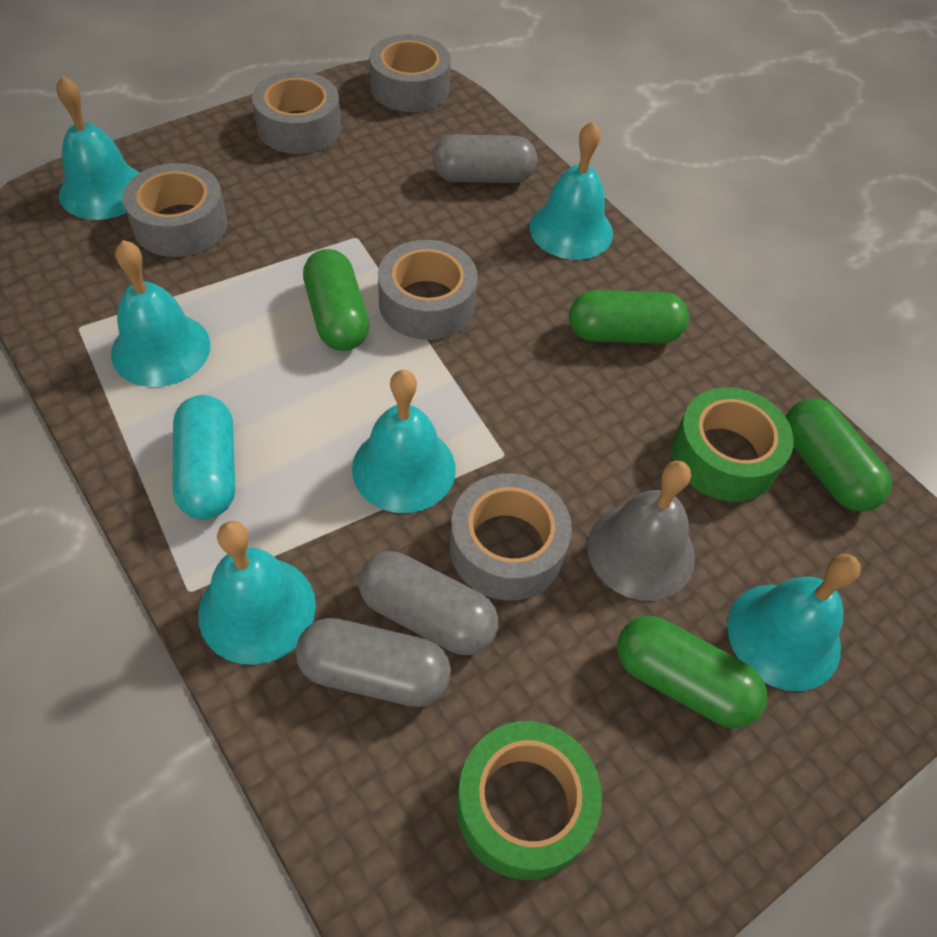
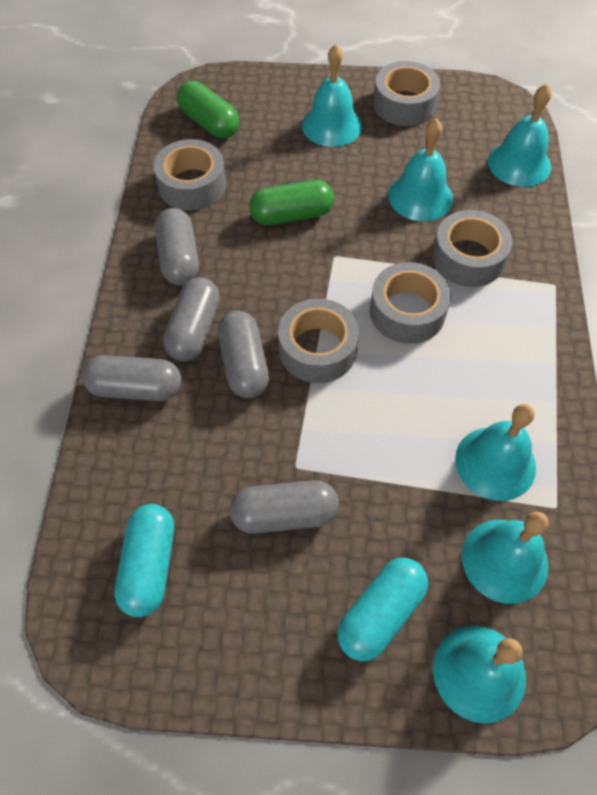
green capsule: [303,249,369,351] [569,290,689,344] [617,616,767,728] [786,398,892,512] = 4 -> [177,81,239,139] [249,180,334,225] = 2
green tape: [456,721,602,880] [672,387,794,502] = 2 -> none = 0
grey bell: [588,461,695,601] = 1 -> none = 0
grey capsule: [296,618,451,707] [358,551,498,655] [432,134,537,183] = 3 -> [82,355,182,401] [155,208,199,286] [163,277,220,362] [218,310,269,398] [230,480,339,534] = 5
turquoise capsule: [172,395,235,519] = 1 -> [115,504,174,617] [337,558,428,661] = 2

